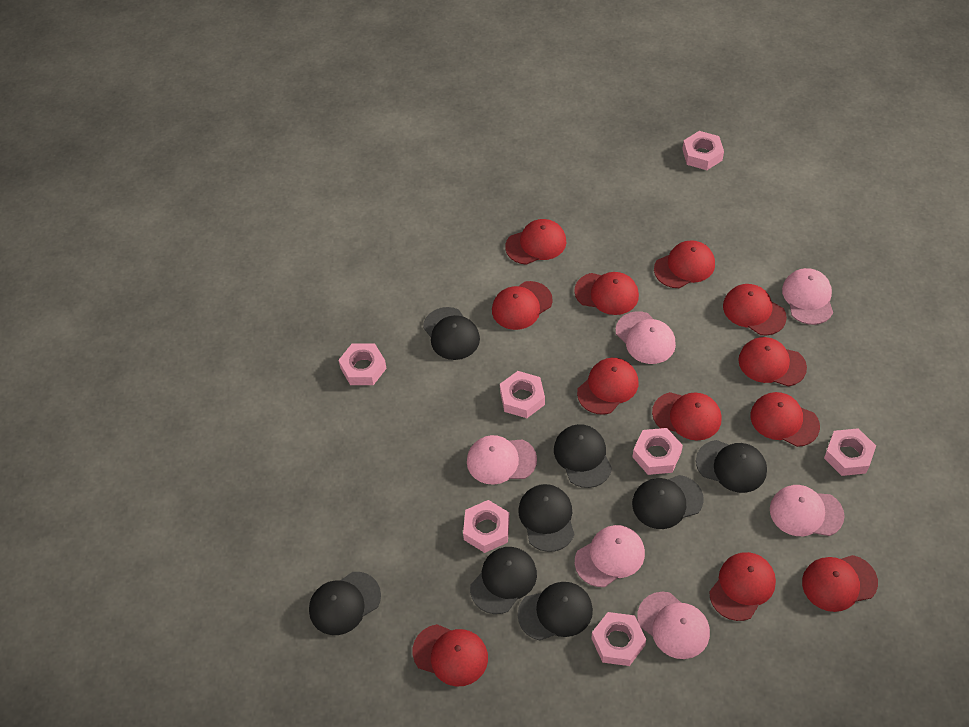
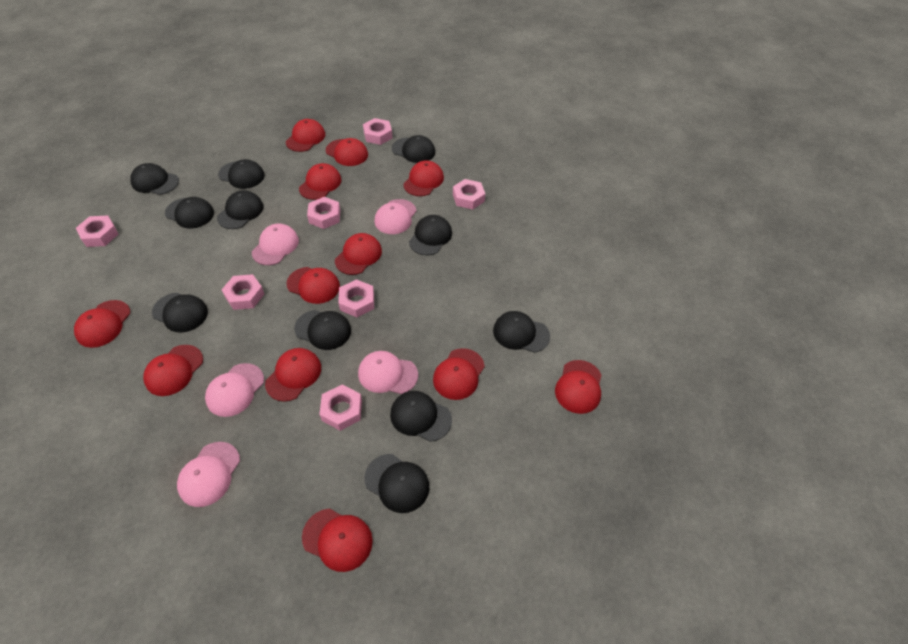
black cap: [309,572,381,635] [423,307,480,360] [470,547,537,614] [517,582,593,641] [518,484,574,552] [554,424,612,488] [632,475,704,529] [696,440,767,493] = 8 -> [130,163,179,195] [152,293,208,333] [165,197,214,229] [217,190,263,229] [218,159,265,189] [294,310,351,350] [365,454,429,513] [390,391,452,442] [392,135,435,163] [409,215,452,255] [493,311,550,353] = 11
pink cap: [467,435,537,485] [575,525,645,587] [615,311,676,364] [637,592,710,659] [770,485,845,536] [782,268,833,325] = 6 -> [177,442,240,507] [205,363,264,417] [252,223,299,265] [358,351,418,394] [374,199,417,234] = 5

